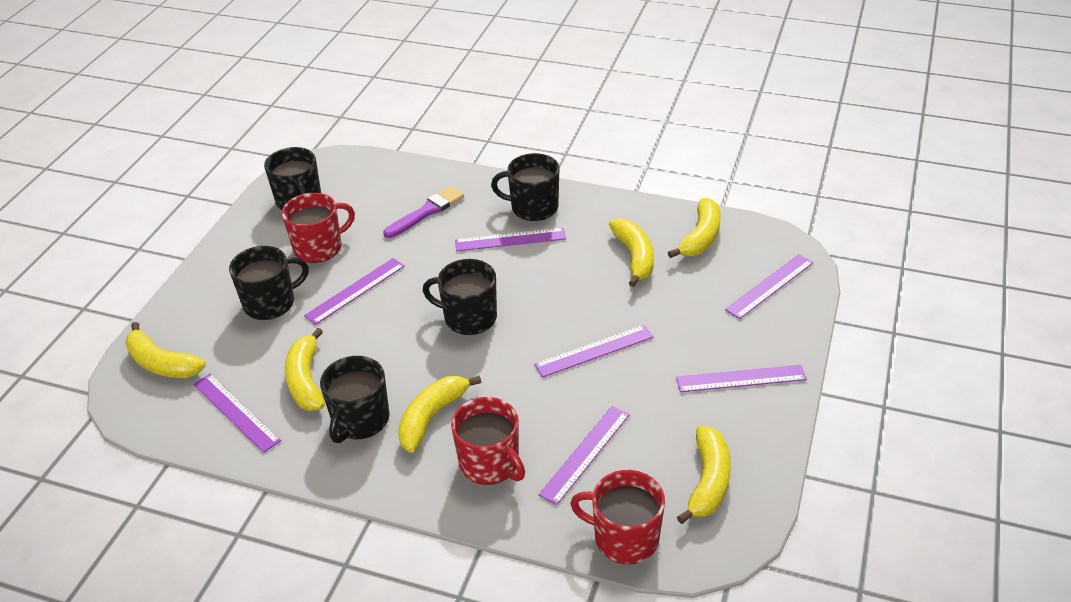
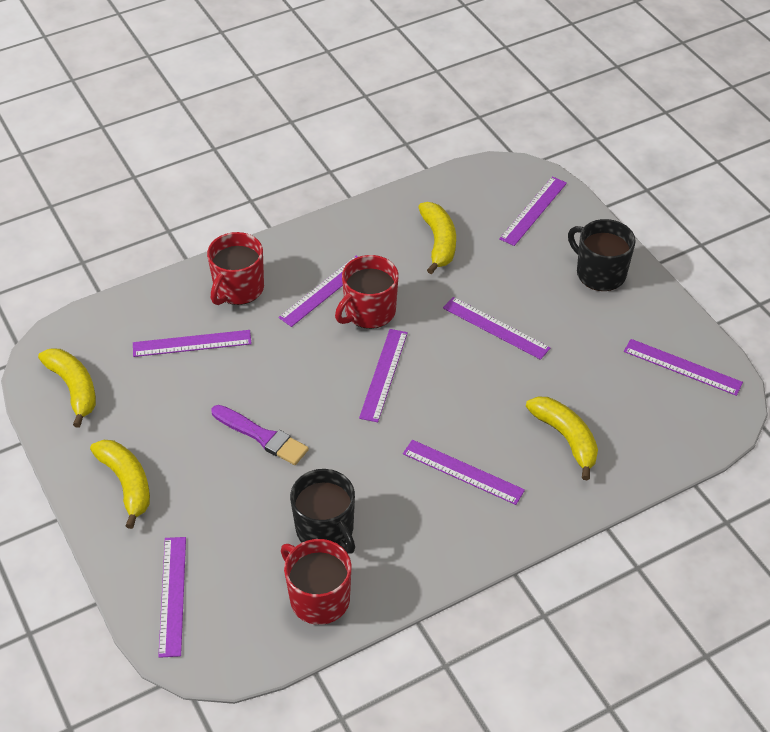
black mug: [229,246,309,320] [264,147,321,210] [320,356,390,443] [422,259,497,335] [491,153,560,221] = 5 -> [290,469,355,554] [568,219,636,291] = 2
purple ruler: [193,374,281,453] [304,258,405,325] [455,228,566,251] [534,325,653,377] [539,406,630,505] [676,365,807,392] [725,254,813,319] = 7 -> [133,330,252,357] [158,537,186,658] [278,256,358,327] [359,329,408,422] [403,440,525,505] [443,297,550,360] [499,177,567,246] [624,339,743,396] = 8
yellow banana: [125,322,206,378] [285,328,325,411] [398,375,482,453] [609,218,654,287] [668,198,721,258] [677,426,731,524] = 6 -> [38,348,96,428] [90,440,150,529] [418,202,456,274] [526,397,598,480] = 4

